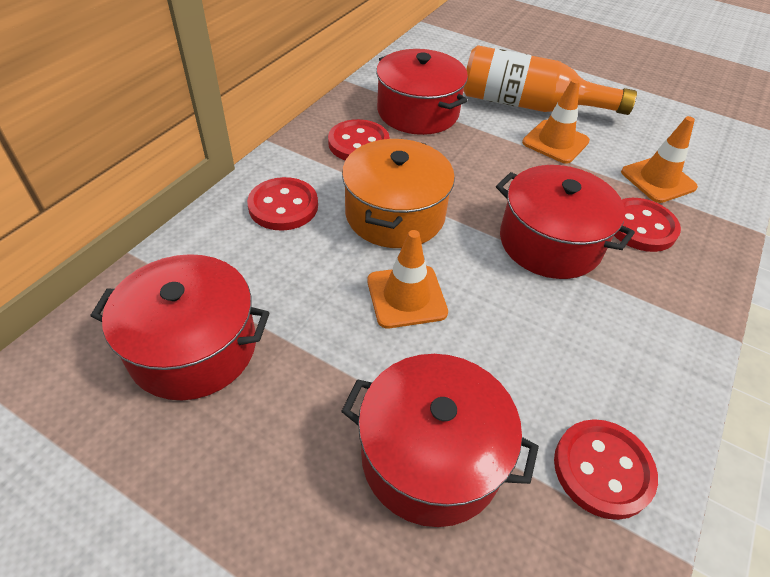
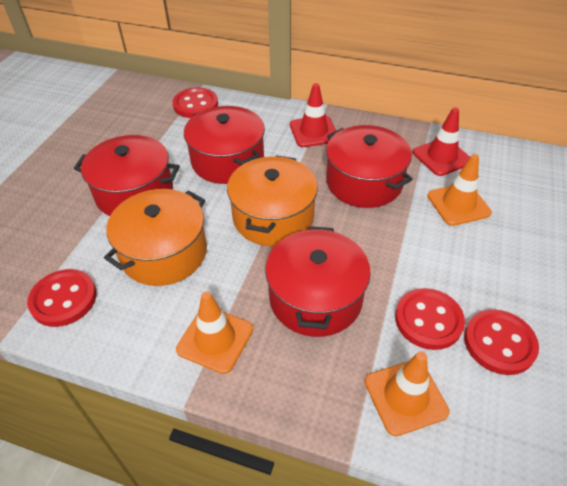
orange bottle: [463,45,637,115] = 1 -> none = 0
orange pot: [342,139,455,248] = 1 -> [104,189,207,286] [227,155,318,246] = 2
red traffic cone: none = 0 -> [290,83,336,147] [413,108,470,176] = 2

